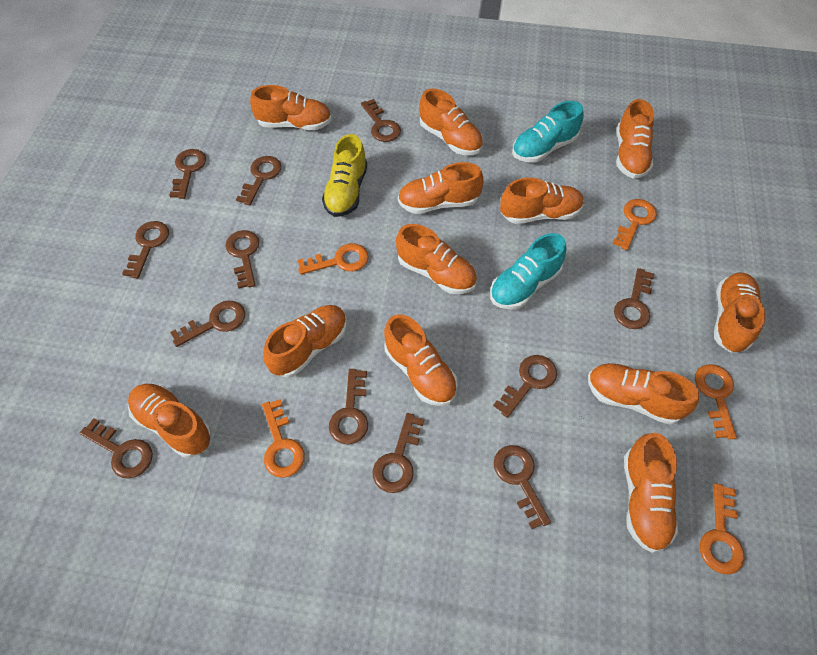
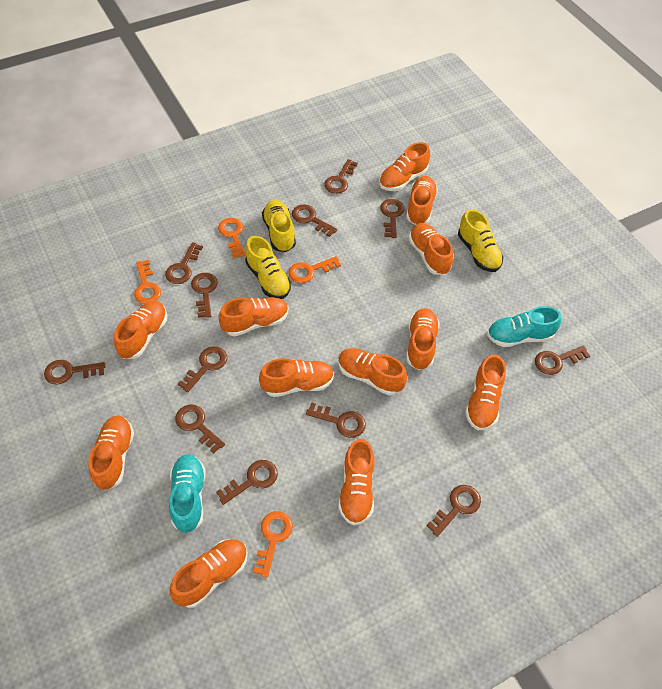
orange key: [262,399,305,478] [298,243,369,275] [612,199,657,250] [695,364,737,439] [700,483,745,574] = 5 -> [134,260,161,304] [218,218,246,258] [253,511,293,577] [288,256,341,283] = 4
yellow shoe: [322,134,367,217] = 1 -> [245,236,291,299] [262,200,296,252] [458,209,503,272] = 3

